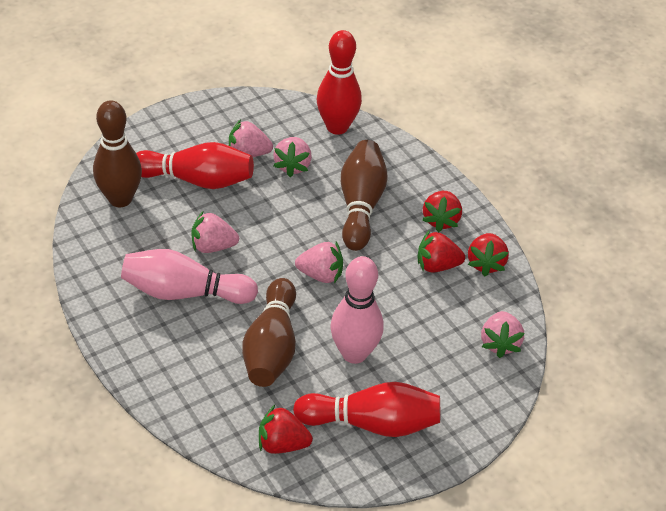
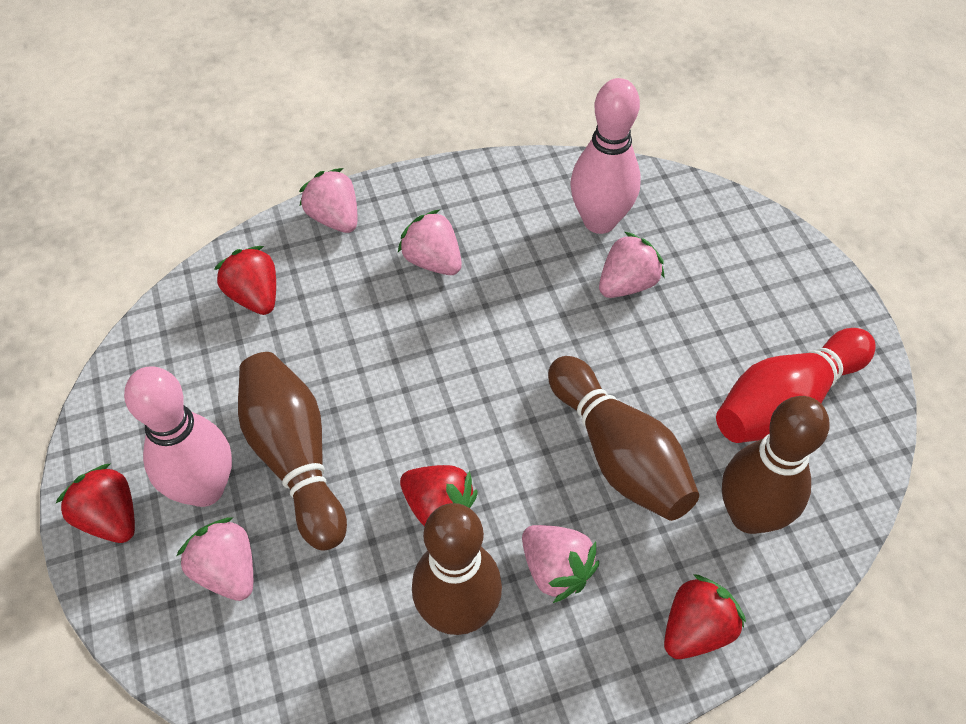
brown bowling pin: [93,100,142,207] [242,278,296,387] [341,140,388,251] = 3 -> [238,352,347,551] [412,503,502,635] [548,356,699,521] [722,396,830,534] = 4
red bowling pin: [136,142,254,189] [293,382,440,437] [317,30,362,135] = 3 -> [716,328,876,443] = 1

